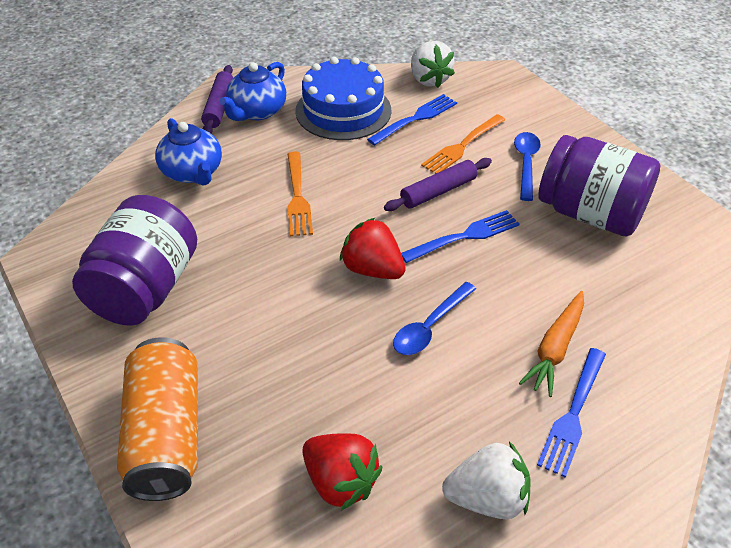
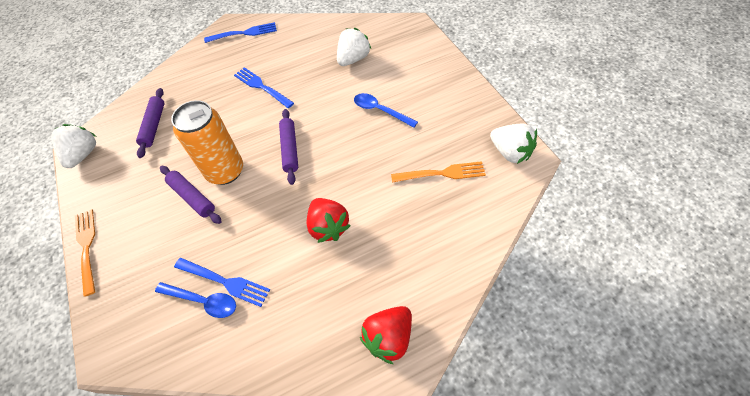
blue cake: [295,57,391,140] = 1 -> none = 0
blue teapot: [155,118,222,186] [220,62,286,121] = 2 -> none = 0
orange carrot: [519,291,584,397] = 1 -> none = 0
purple jar: [72,195,197,326] [538,135,661,236] = 2 -> none = 0
purple rolling pin: [201,65,233,133] [384,158,492,211] = 2 -> [136,88,165,158] [160,166,222,224] [279,109,298,185] = 3
white strawberry: [411,41,455,88] [442,441,531,519] = 2 -> [51,124,97,168] [337,28,371,66] [490,123,537,164] = 3

